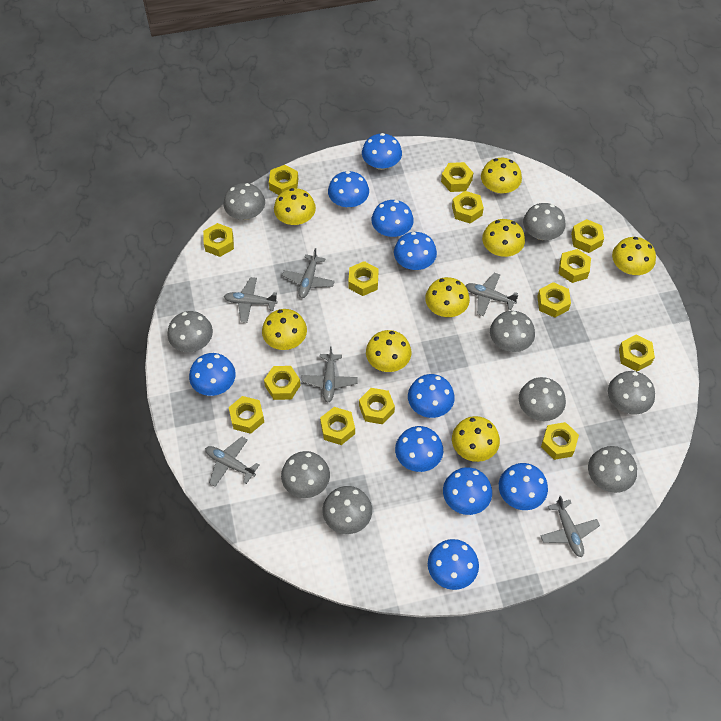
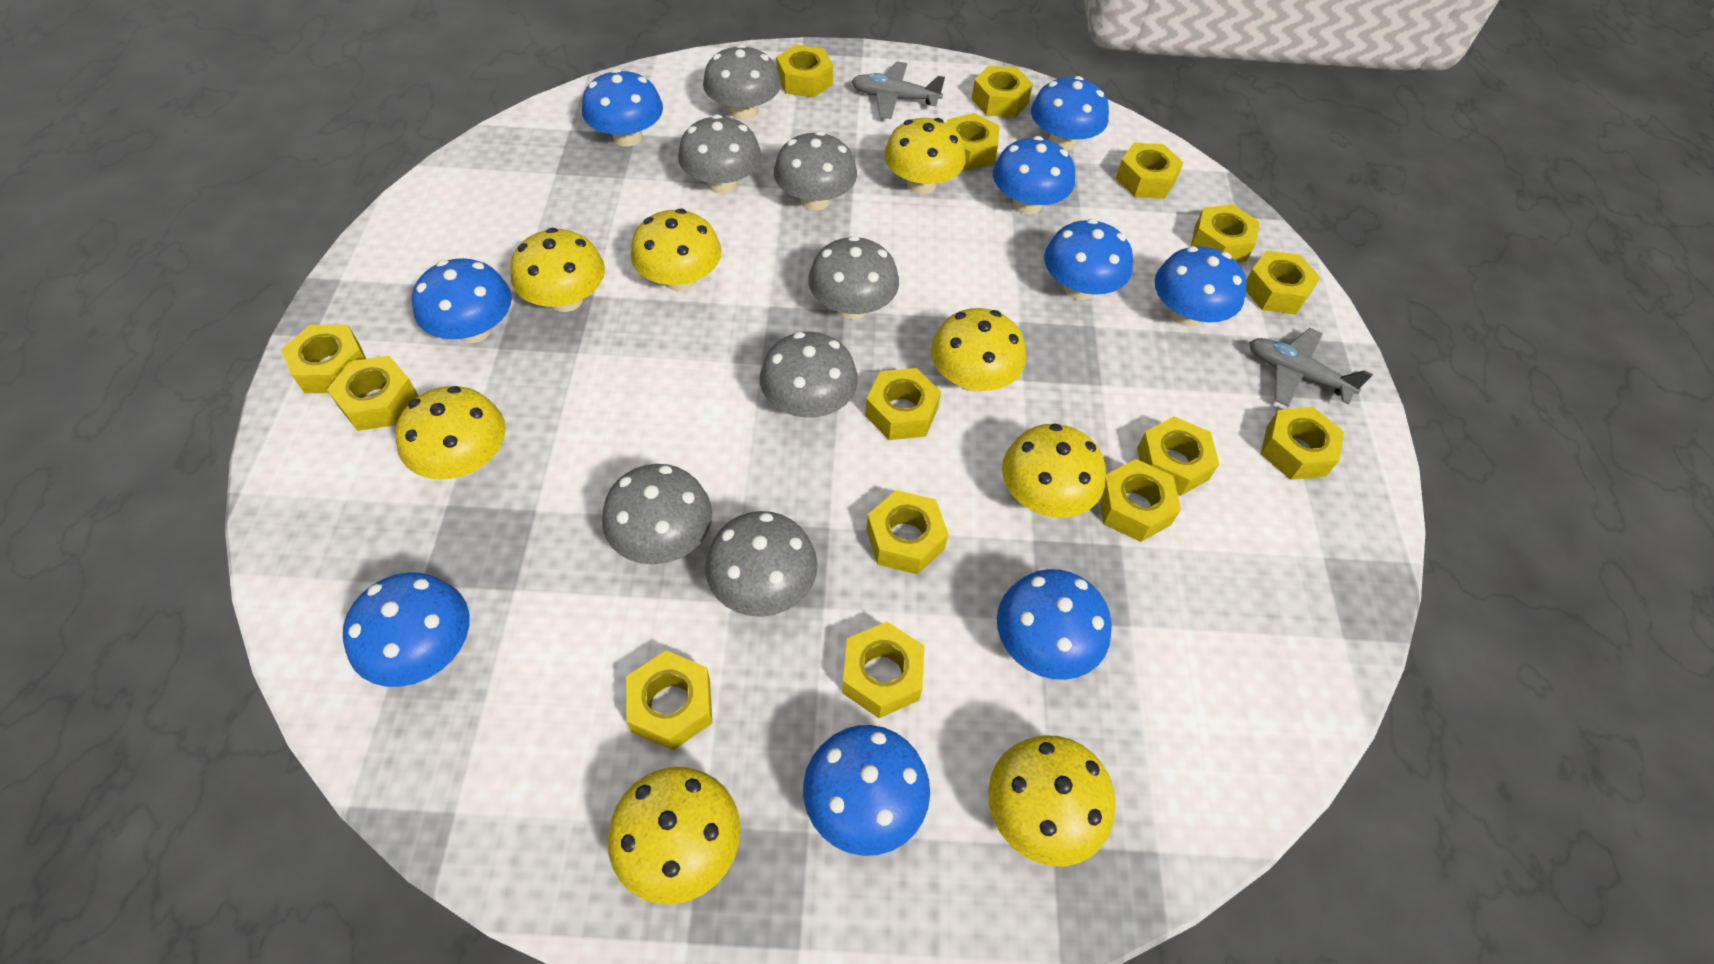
blue mushroom: [189,353,236,396] [328,171,369,208] [362,133,402,170] [372,200,414,237] [394,232,437,270] [395,426,443,472] [408,374,455,418] [428,539,479,590] [443,467,492,515] [499,463,548,510] = 10 -> [343,572,470,687] [412,258,512,343] [582,69,663,147] [803,725,930,856] [993,136,1075,214] [997,569,1112,680] [1031,76,1109,151] [1044,219,1133,300] [1155,246,1247,327] = 9
grey mushroom: [167,311,213,352] [224,183,265,220] [281,451,330,498] [323,486,372,534] [490,311,535,352] [519,377,566,421] [523,203,566,240] [588,446,637,493] [608,371,655,415] = 9 -> [602,464,712,565] [678,114,762,194] [703,44,781,120] [705,511,818,617] [760,332,858,418] [774,131,857,210] [809,236,899,319] = 7
grey plane: [205,437,259,487] [224,277,278,323] [282,248,335,298] [301,346,358,403] [465,273,519,316] [540,496,600,557] = 6 -> [851,61,945,119] [1249,328,1373,407] = 2
yellow nut: [203,223,234,257] [229,396,264,434] [264,366,301,400] [269,165,298,195] [320,407,355,445] [348,261,379,296] [359,388,395,424] [441,162,474,192] [452,191,484,224] [537,282,571,318] [541,422,579,460] [558,249,591,283] [571,219,604,253] [619,335,655,371] = 14 -> [281,325,366,393] [327,356,419,431] [626,651,712,750] [776,45,833,98] [842,622,924,718] [865,368,941,440] [866,490,949,575] [947,113,1000,171] [972,65,1033,118] [1099,459,1181,542] [1116,143,1184,198] [1137,416,1219,496] [1191,204,1259,263] [1246,251,1321,314] [1261,407,1344,480] = 15

